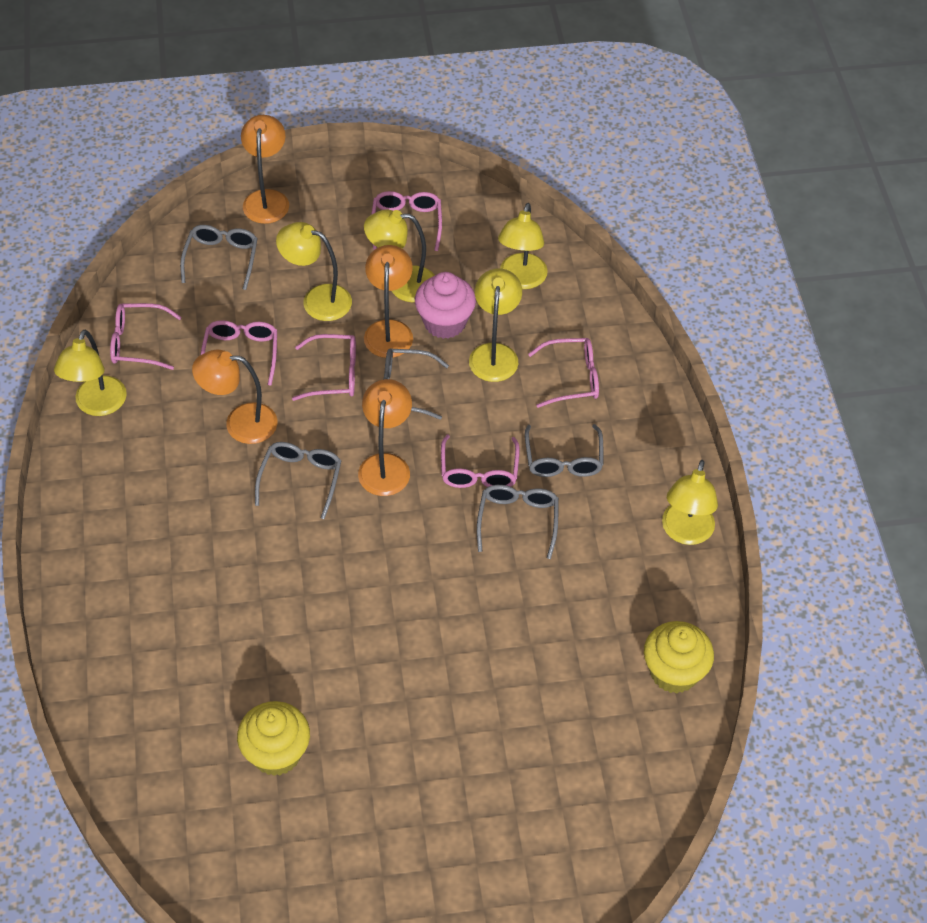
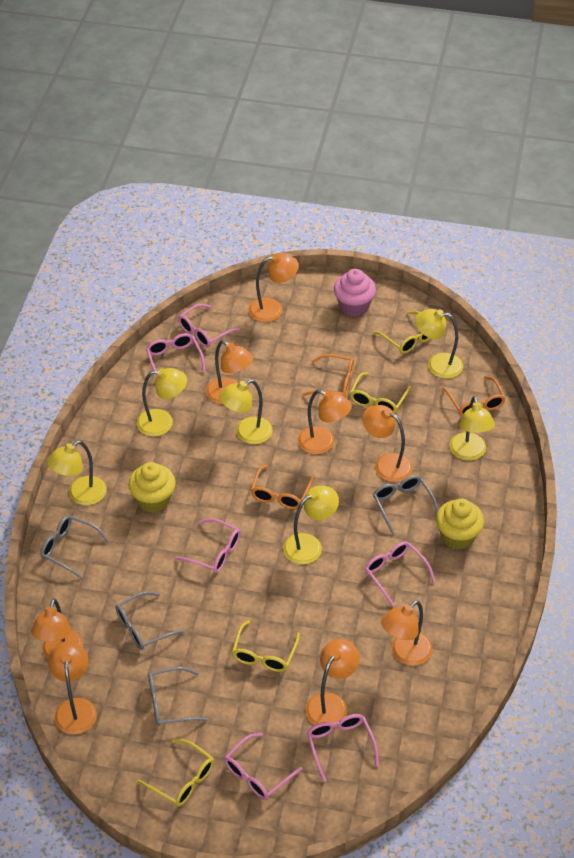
grey glasses: [180,225,258,290] [255,442,341,519] [383,349,449,420] [477,485,559,559] [525,424,604,477] = 5 -> [41,515,109,579] [115,591,185,650] [148,667,208,726] [373,475,438,534] = 4
orange glasses: none = 0 -> [251,465,314,509] [302,354,354,397] [442,376,506,416] = 3
orange lamp: [192,350,278,444] [241,115,289,224] [358,379,412,496] [364,245,413,358] = 4 -> [31,598,83,659] [48,642,97,734] [206,340,253,404] [249,254,299,322] [298,389,352,454] [306,639,359,727] [362,405,412,482] [381,600,433,666] = 8
yellow glasses: none = 0 -> [137,739,214,806] [232,620,300,672] [350,372,411,414] [374,311,431,354] = 4

